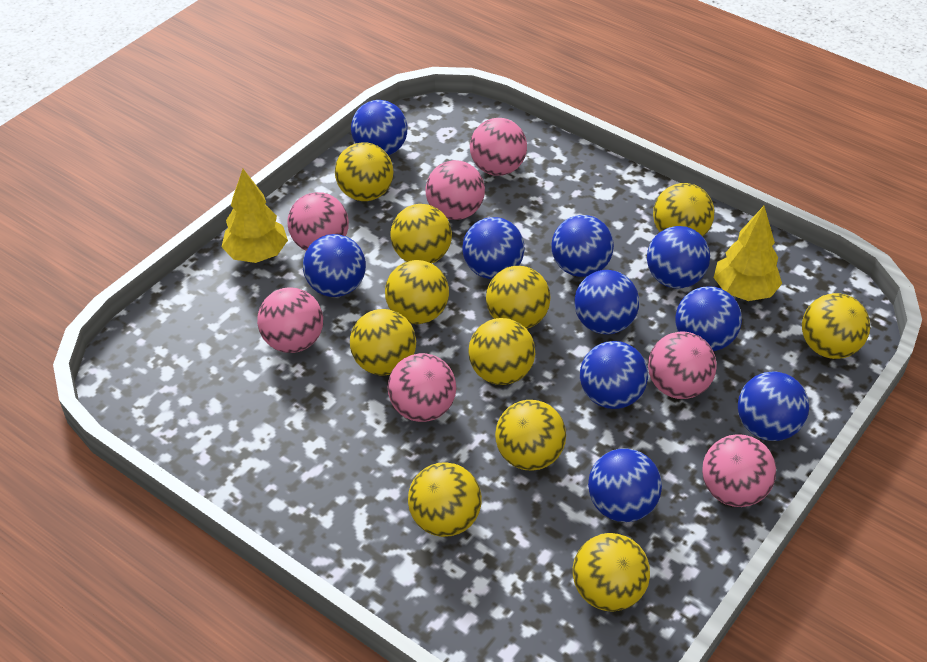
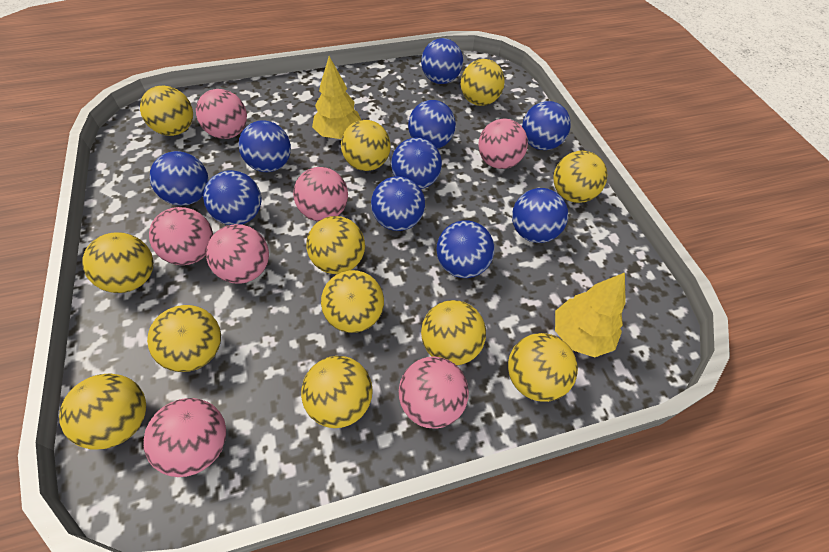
yellow ball: [335,142,394,201] [350,309,416,376] [385,260,449,324] [390,204,452,264] [408,462,482,537] [469,318,535,385] [486,266,551,329] [495,400,566,471] [573,533,650,612] [653,183,714,237] [802,293,870,359] = 11 -> [59,374,146,450] [82,232,153,293] [140,86,193,136] [147,305,221,372] [301,356,372,428] [306,216,365,274] [321,270,384,333] [341,120,391,171] [421,300,486,365] [461,59,505,106] [508,333,578,402] [553,151,607,203] = 12

